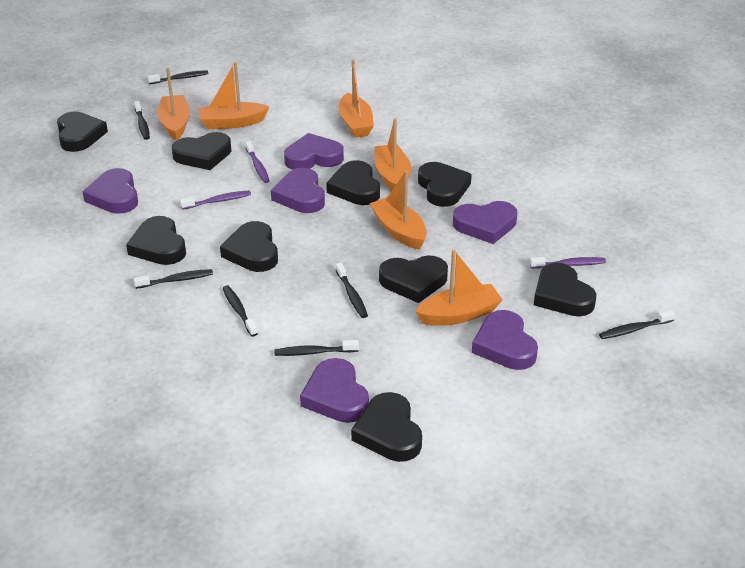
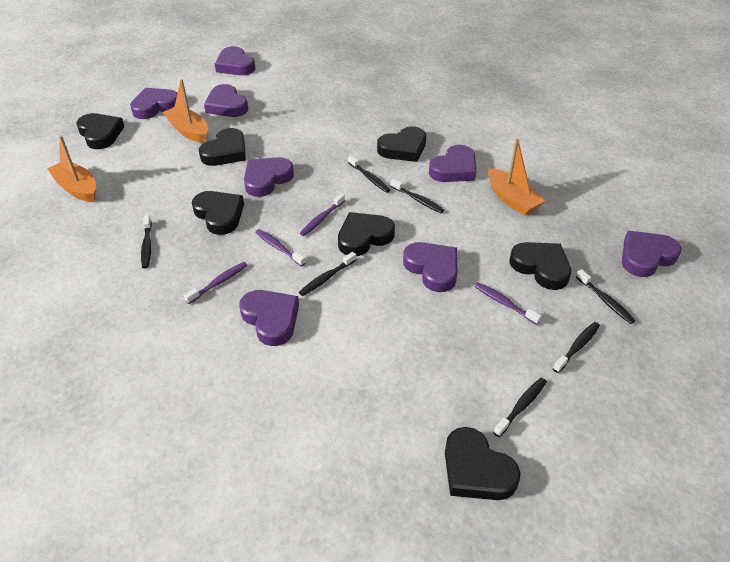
black heart: [57,111,108,152] [126,216,186,265] [172,132,231,170] [220,221,278,272] [326,160,380,205] [351,392,422,462] [379,255,448,303] [418,162,472,207] [534,263,596,317] = 9 -> [76,113,125,149] [192,191,244,235] [199,128,246,166] [338,212,395,256] [377,126,426,162] [445,427,520,500] [509,242,571,290] = 7
orange boat: [157,68,190,141] [198,62,269,129] [338,60,374,138] [370,171,427,250] [375,118,411,191] [415,249,503,326] = 6 -> [47,135,96,202] [163,79,208,143] [488,138,545,216] = 3
purple heart: [82,168,138,214] [271,168,325,213] [284,133,344,170] [300,358,369,423] [453,201,517,244] [472,310,538,370] = 6 -> [130,88,177,119] [204,84,248,117] [215,46,255,75] [239,290,299,346] [244,157,294,197] [403,242,457,292] [429,145,477,182] [622,231,682,277] = 8
purple toothbrush: [180,190,251,210] [245,141,270,183] [530,257,606,269] = 3 -> [184,262,247,304] [255,229,306,266] [300,193,345,236] [474,282,542,325] = 4

